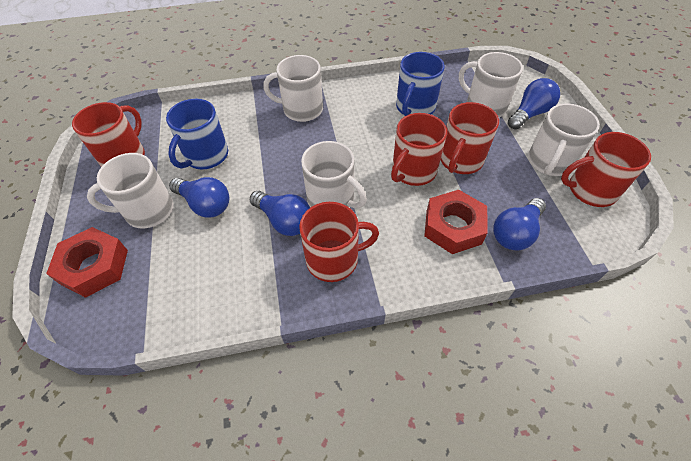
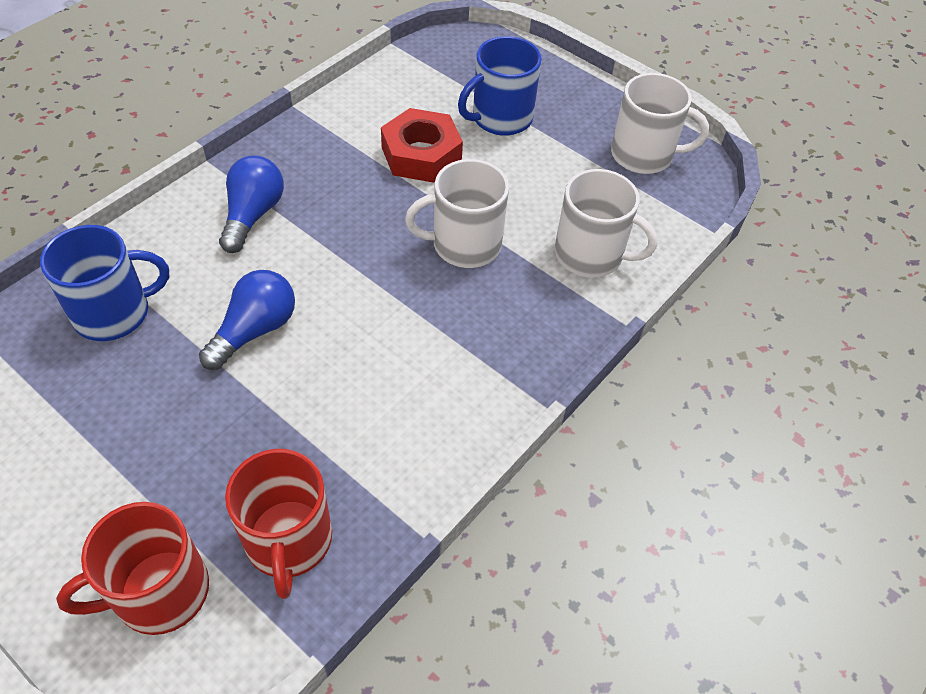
blue light bulb: [169,177,229,218] [250,191,310,236] [493,198,546,251] [508,78,560,129] = 4 -> [199,270,295,370] [219,156,284,253] = 2
red mug: [72,102,145,167] [299,202,379,282] [391,113,447,186] [441,102,499,174] [561,132,651,207] = 5 -> [56,502,209,635] [225,449,332,599] = 2
red nut: [46,227,128,298] [424,190,488,254] = 2 -> [381,108,463,183] = 1
white mug: [87,153,174,228] [263,55,323,122] [301,141,367,208] [459,52,523,118] [528,103,600,176] = 5 -> [405,159,509,268] [555,169,658,278] [611,73,709,174] = 3

